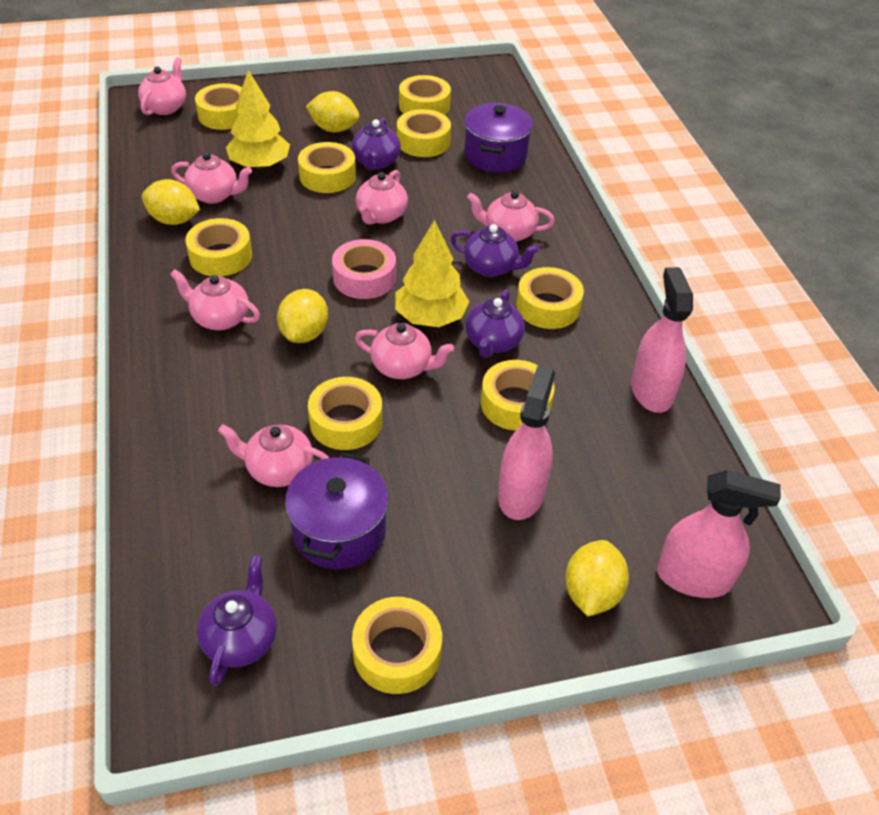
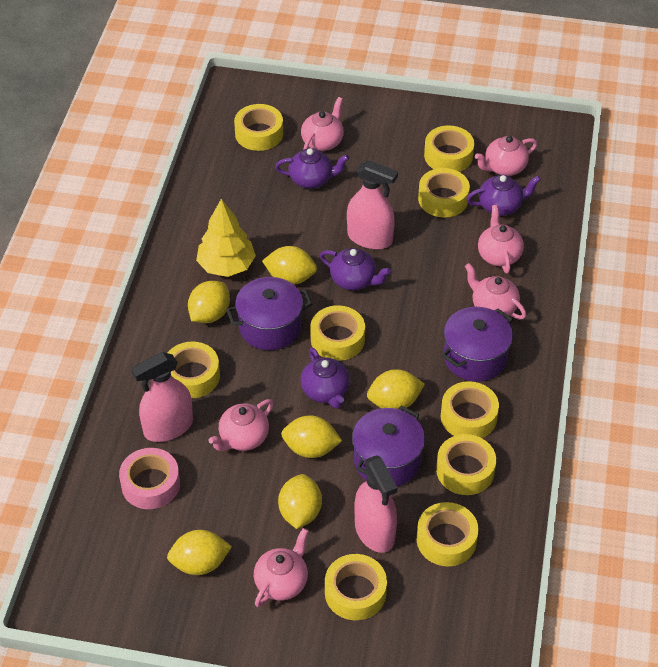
pink teapot: [138,57,186,115] [170,270,260,330] [171,152,252,204] [218,424,329,487] [355,323,454,379] [356,170,408,224] [467,190,555,242] = 7 -> [208,399,274,451] [254,528,309,607] [301,97,344,151] [465,263,526,320] [475,136,537,176] [478,205,524,274] = 6
purple pot: [285,452,389,569] [464,103,533,173] = 2 -> [226,277,312,350] [352,406,425,487] [442,307,513,382] = 3
yellow lemon: [142,179,200,225] [277,289,328,343] [306,91,359,132] [565,540,629,617] = 4 -> [167,530,232,575] [188,281,230,323] [262,246,317,285] [278,474,322,529] [281,415,342,458] [367,369,425,409] = 6
yellow tree: [226,70,290,170] [395,220,469,327] = 2 -> [196,199,256,277] = 1

